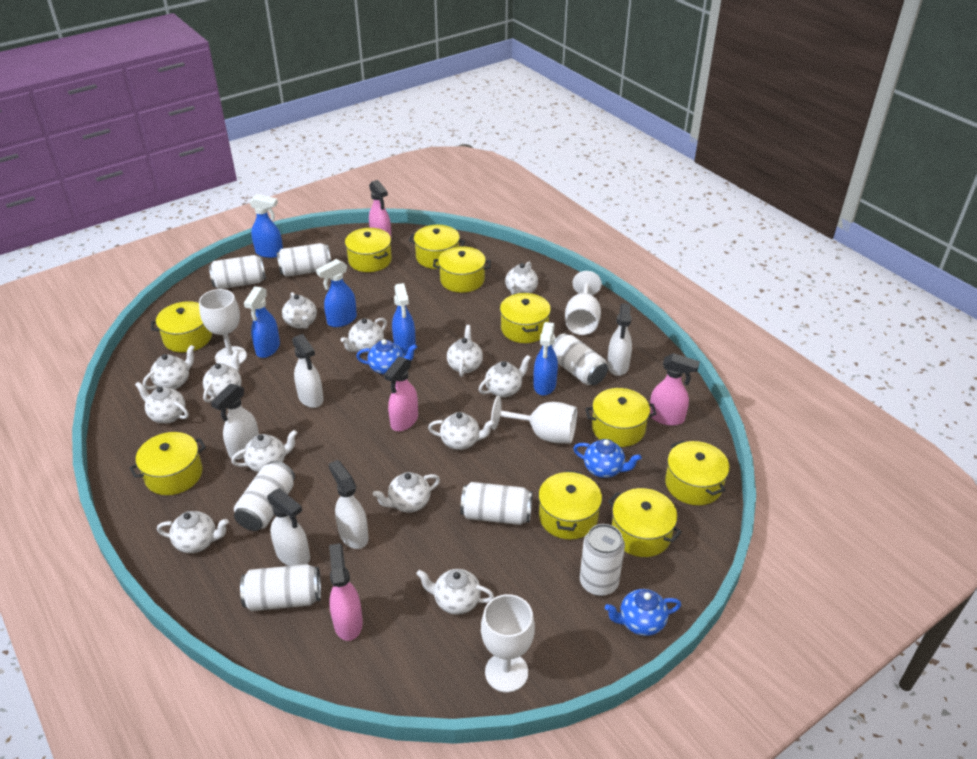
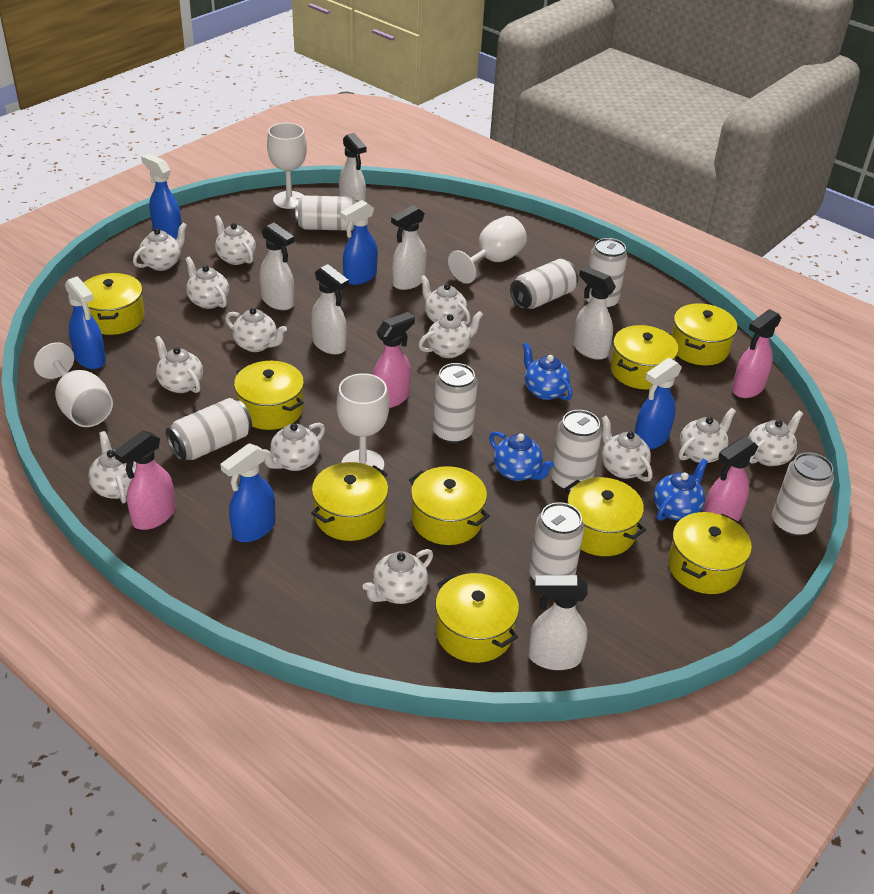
white can: [209,255,266,289] [234,461,295,531] [240,564,321,611] [277,243,331,277] [460,482,533,525] [552,333,608,385] [580,524,625,596] = 7 -> [166,398,252,461] [296,196,358,231] [433,363,478,444] [510,259,578,309] [529,502,584,581] [551,410,602,491] [585,238,627,309] [772,452,834,536] = 8
white spray bottle: [211,384,259,460] [267,488,310,566] [292,334,324,408] [329,460,369,549] [607,303,632,376] = 5 -> [260,223,294,310] [311,264,349,355] [339,133,367,202] [391,205,427,290] [528,575,588,670] [573,266,616,360] = 6
yellow pot: [130,432,206,495] [151,301,212,353] [345,228,392,272] [409,225,465,269] [433,246,491,293] [500,293,551,343] [538,470,602,540] [585,388,656,447] [608,488,682,557] [665,440,730,505] = 10 -> [84,273,145,335] [234,361,304,430] [311,462,388,541] [409,466,490,545] [435,573,519,663] [565,477,646,556] [610,325,678,389] [668,512,752,594] [672,303,737,365] = 9

